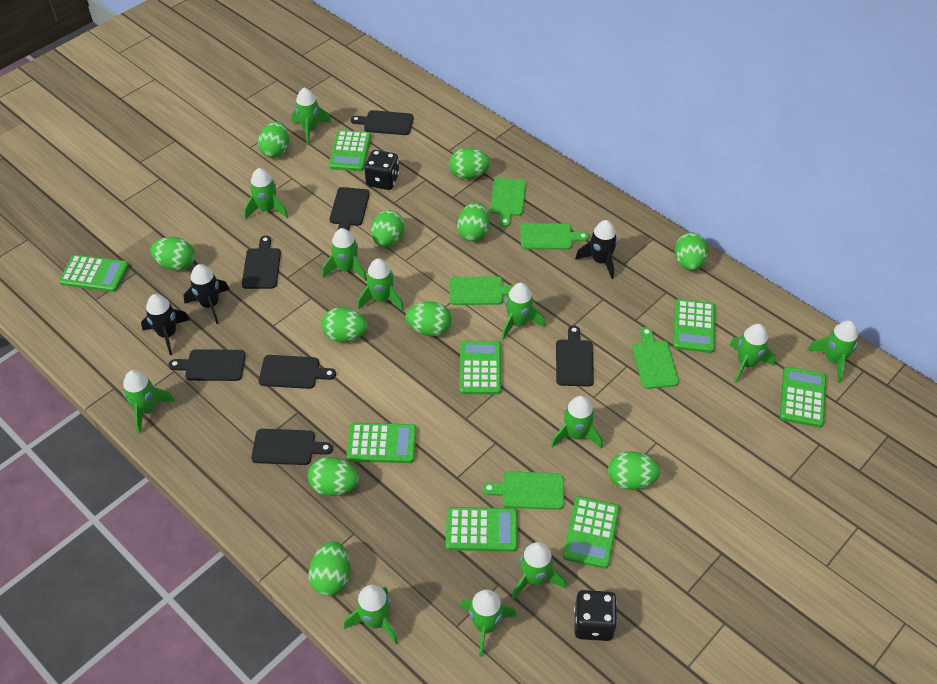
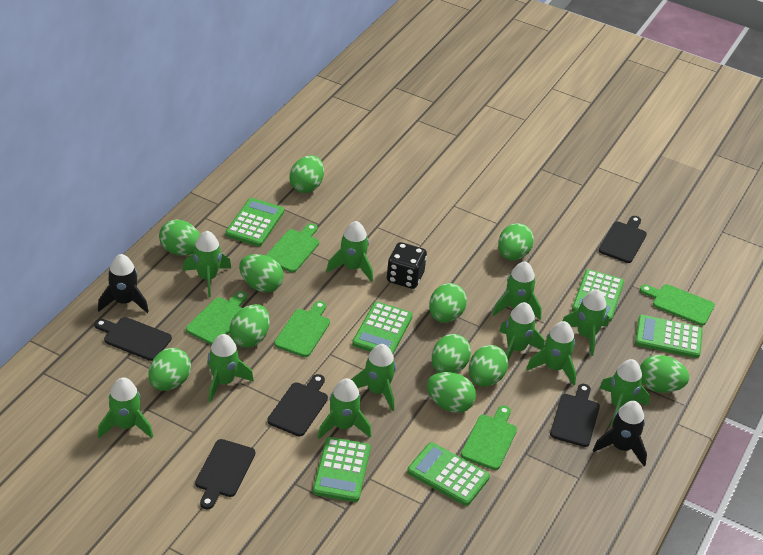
black cutting board: [168,349,246,381] [242,236,281,289] [251,429,333,465] [259,355,336,389] [330,187,370,231] [351,110,414,135] [556,325,594,387] = 7 -> [94,317,172,361] [195,439,255,510] [267,374,328,436] [550,384,600,447] [599,216,647,263] = 5
black dice: [364,150,399,190] [574,590,617,641] = 2 -> [387,242,427,289] = 1
black rocket: [141,294,190,355] [183,264,230,324] [575,220,618,279] = 3 -> [98,254,149,313] [593,401,647,466] = 2
green calculator: [59,255,129,292] [329,130,371,171] [346,423,417,463] [446,507,518,552] [459,340,501,395] [563,496,620,569] [673,299,715,353] [780,366,826,428] = 8 -> [225,198,284,247] [313,437,371,502] [352,302,413,354] [407,442,490,506] [572,269,624,322] [635,315,703,358] = 6
green rocket: [123,370,175,434] [244,168,288,220] [291,88,332,145] [322,228,367,281] [344,585,398,645] [358,258,404,311] [460,589,516,657] [502,283,545,340] [511,542,566,600] [551,396,603,449] [730,324,775,383] [807,320,858,383] = 12 -> [98,377,153,438] [183,231,231,297] [207,334,254,402] [317,378,371,439] [326,221,373,282] [351,344,396,411] [492,261,542,320] [499,302,545,360] [526,321,576,386] [562,289,609,356] [599,359,650,426] = 11

